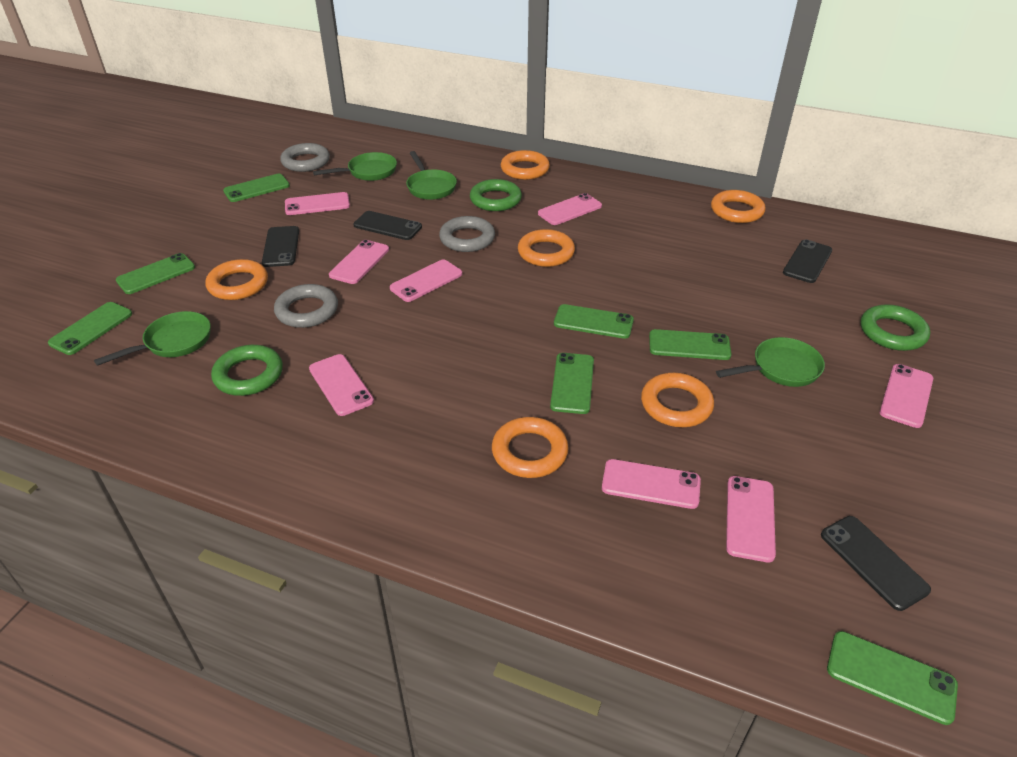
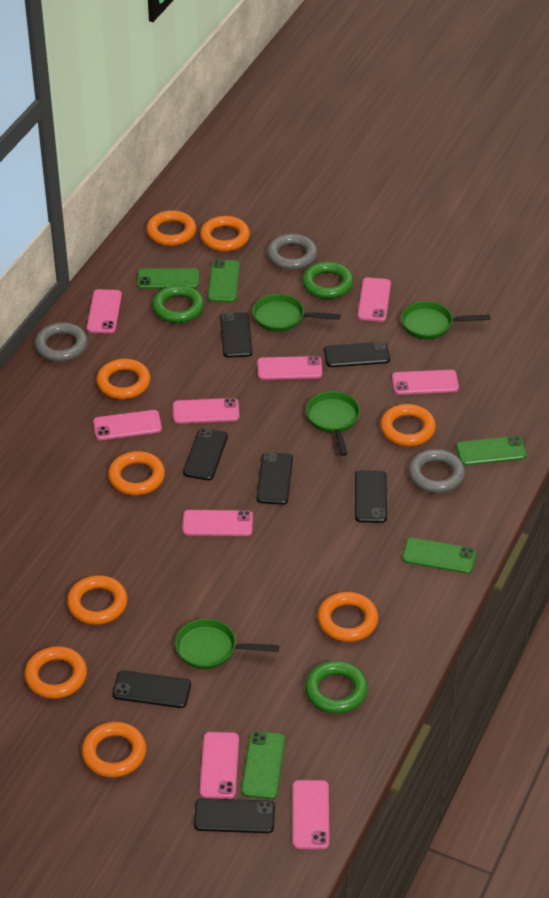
black phone: [262,226,299,267] [353,211,422,240] [783,239,832,283] [821,516,931,611] = 4 -> [112,670,191,708] [183,428,228,480] [194,798,275,833] [220,312,253,358] [257,452,293,505] [324,342,390,367] [355,470,387,523] = 7
green phone: [48,302,132,355] [116,253,195,294] [223,174,290,202] [550,353,594,414] [554,304,634,339] [649,329,731,360] [827,631,958,725] = 7 -> [137,268,199,289] [208,260,240,302] [241,731,285,799] [402,537,476,574] [456,436,527,465] = 5
orange ring: [206,259,268,300] [492,417,569,478] [501,150,550,180] [518,229,575,267] [641,373,714,427] [711,190,766,223] = 6 -> [24,646,87,699] [67,575,128,625] [82,722,146,777] [96,359,150,399] [108,451,165,495] [146,210,196,246] [200,216,250,252] [318,592,378,642] [380,404,436,446] = 9
pink phone: [285,192,350,215] [309,354,374,416] [329,240,389,284] [390,259,462,302] [538,193,602,225] [602,459,701,509] [726,476,776,562] [880,364,933,428] = 8 -> [87,289,122,333] [93,410,162,440] [173,398,239,424] [182,510,253,536] [199,732,239,799] [257,356,322,380] [292,780,329,849] [358,277,391,322] [392,370,459,395] = 9

